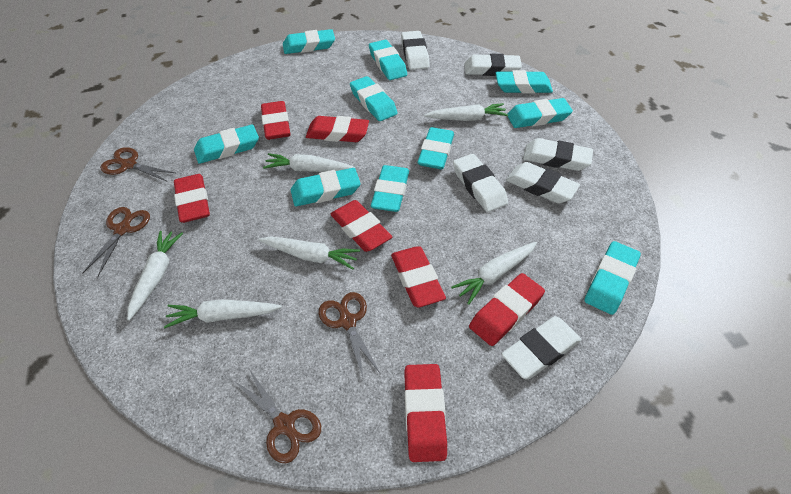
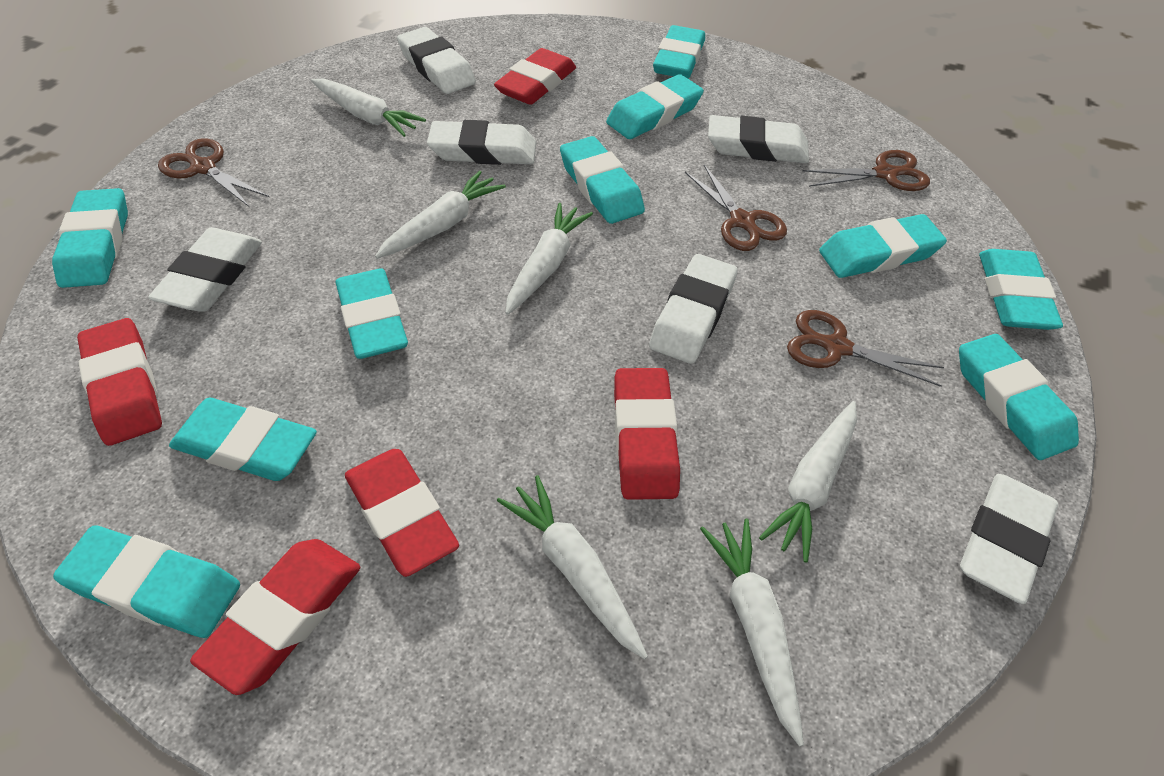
red eraser: [174,174,210,223] [261,101,291,140] [306,116,369,142] [330,200,392,252] [391,246,446,308] [404,364,447,462] [469,273,545,346] = 7 -> [77,318,162,446] [190,539,360,695] [345,449,459,577] [494,48,576,105] [614,368,680,500] = 5

